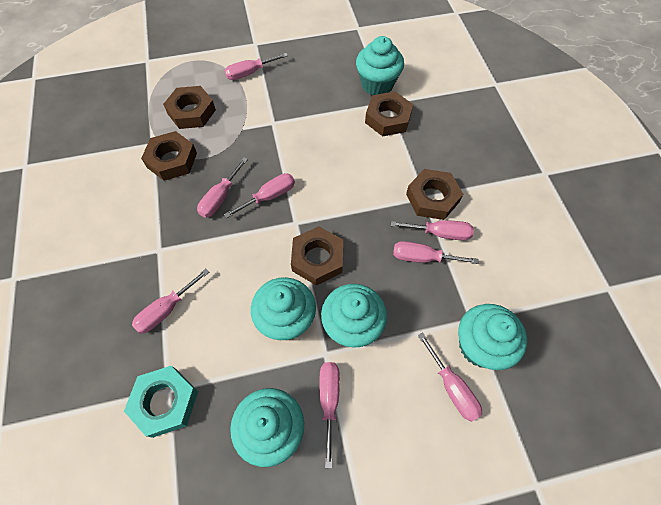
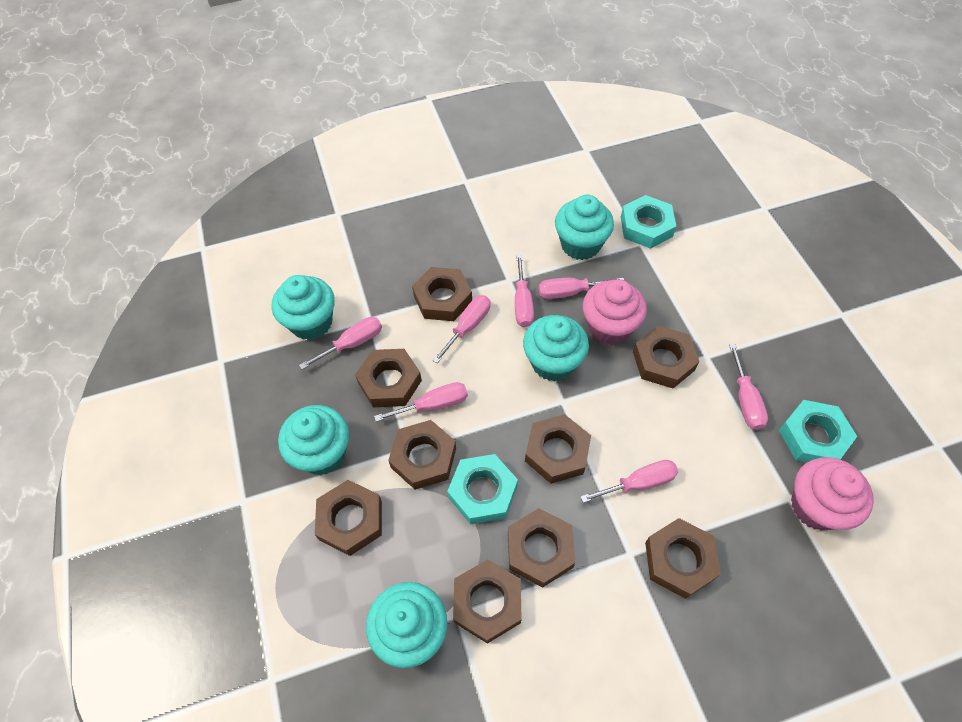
brown nut: [141,131,197,181] [163,86,216,129] [291,226,343,286] [365,91,413,137] [406,169,463,220] = 5 -> [315,480,382,556] [355,349,422,407] [388,420,456,490] [412,267,472,321] [453,559,522,644] [508,508,576,588] [525,414,591,484] [633,326,700,388] [645,518,721,599] = 9
pink cupcake: none = 0 -> [583,279,647,345] [791,457,874,531] = 2
pink screwdriver: [132,269,209,334] [197,157,248,218] [224,53,288,80] [224,173,295,218] [319,362,340,468] [391,220,474,240] [393,241,478,264] [418,332,482,422] = 8 -> [299,317,382,370] [374,382,468,422] [433,295,490,363] [515,254,534,327] [539,278,624,299] [580,460,678,503] [729,344,768,430] = 7
turquoise nut: [124,366,198,438] = 1 -> [447,454,518,524] [621,195,676,249] [779,400,857,462] = 3

